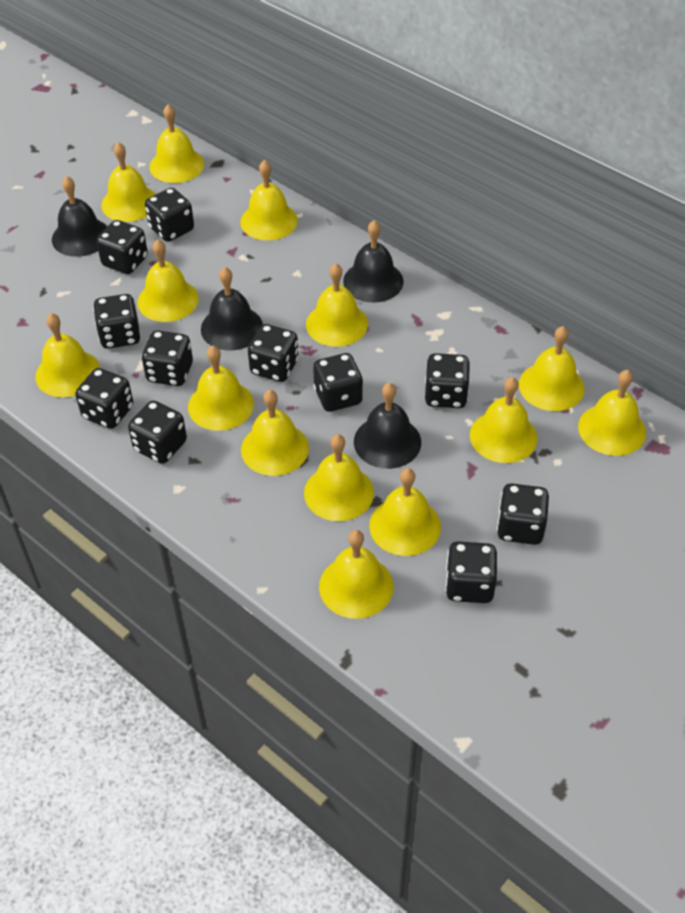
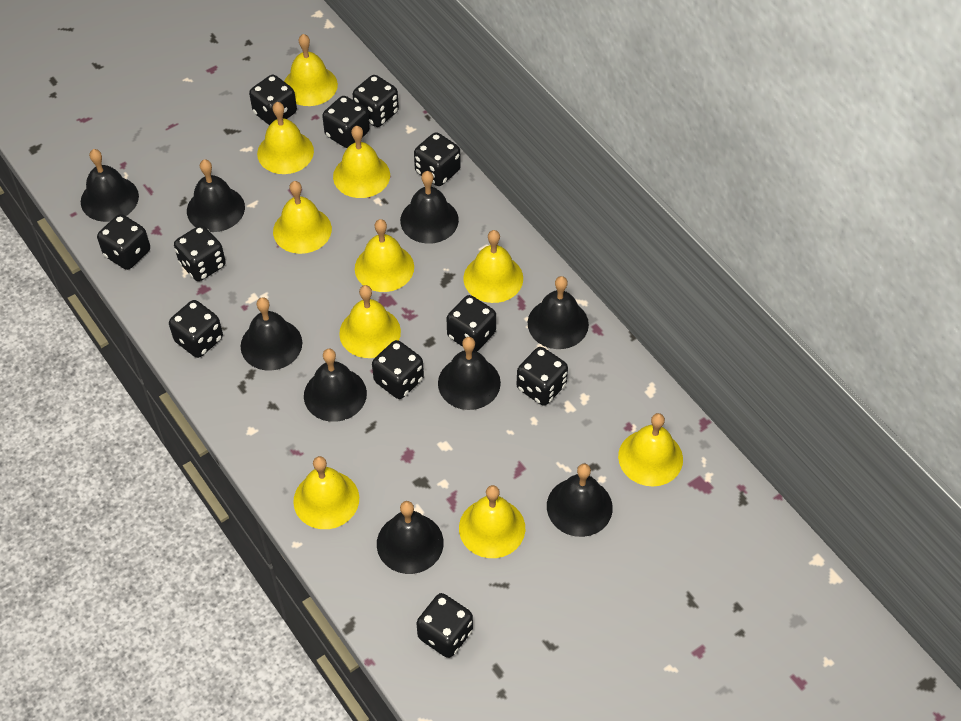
black bell: [52,176,107,257] [201,267,263,351] [343,220,404,303] [354,383,421,469] = 4 -> [81,149,139,222] [187,159,245,232] [241,297,302,371] [304,349,367,422] [377,501,444,574] [400,171,459,244] [438,337,501,410] [528,276,589,349] [547,464,613,537] = 9
yellow bell: [35,313,100,397] [101,142,156,222] [138,239,199,322] [149,105,204,183] [188,345,254,431] [240,160,298,240] [241,390,309,476] [304,434,374,521] [306,263,368,347] [319,530,393,619] [369,468,441,556] [470,377,538,463] [519,326,585,411] [578,370,646,456] = 14 -> [257,102,314,174] [273,181,332,254] [284,34,338,106] [293,456,359,529] [333,126,390,198] [339,285,401,358] [355,219,414,292] [459,485,525,558] [464,230,523,303] [618,413,683,487] = 10

